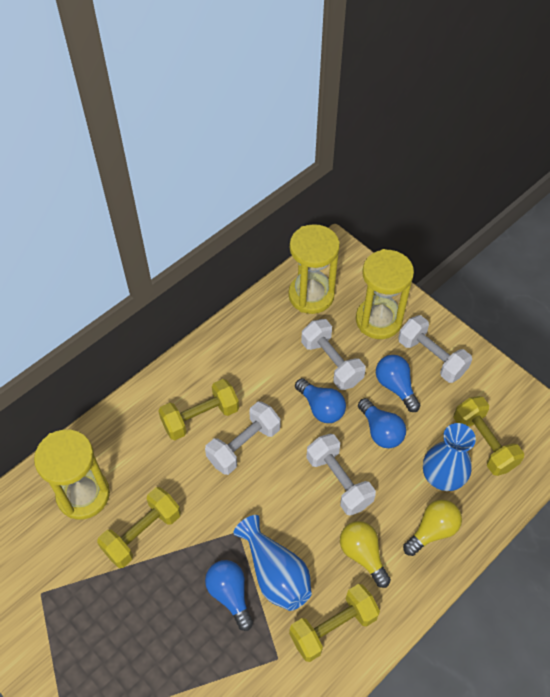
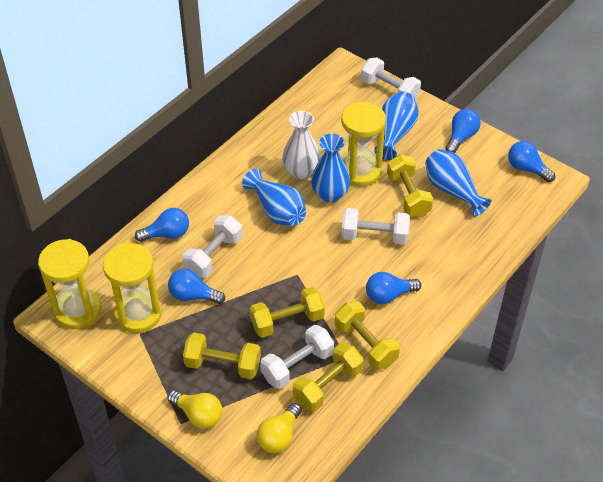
blue light bulb: [205,560,253,631] [295,378,346,423] [358,398,406,448] [376,355,421,412] = 4 -> [135,208,189,242] [168,269,225,304] [366,272,421,304] [446,109,481,153] [508,141,555,182] = 5
blue vase: [234,515,312,611] [423,423,476,491] = 2 -> [242,168,306,226] [311,133,350,203] [374,91,419,160] [425,149,492,217] = 4
white vase: none = 0 -> [282,111,321,179] = 1
yellow dumbbell: [97,487,181,568] [158,379,239,440] [289,584,380,662] [454,396,524,476] = 4 -> [183,333,261,379] [250,287,325,338] [293,343,364,411] [335,301,400,370] [387,154,433,218] = 5

